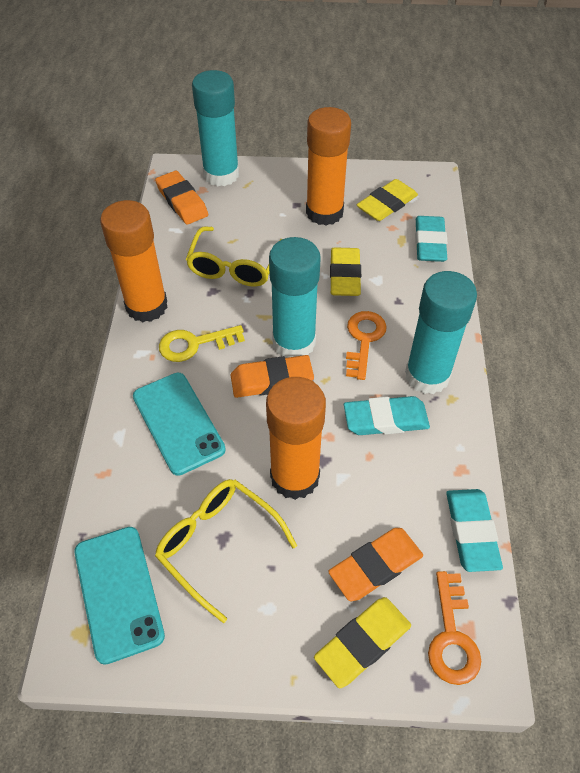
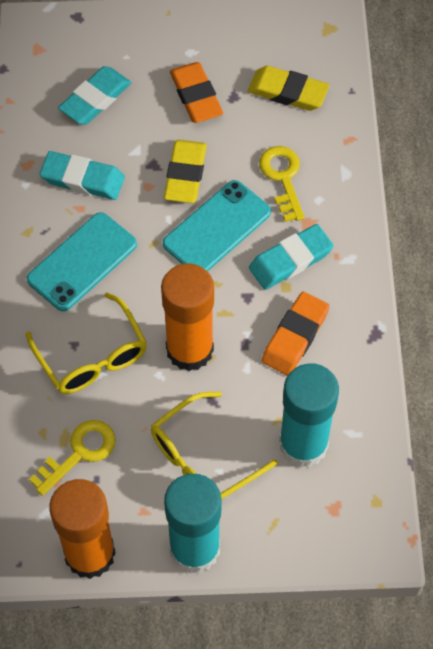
orange eraser: [155,171,208,225] [231,355,314,398] [328,528,423,601] = 3 -> [170,62,223,123] [262,292,330,376] = 2
orange glue stick: [100,200,168,322] [266,377,326,500] [306,107,351,226] = 3 -> [49,479,116,579] [161,263,214,371] = 2
orange key: [346,311,387,380] [428,571,481,685] = 2 -> none = 0
turquoise glue stick: [192,70,239,186] [269,237,321,358] [405,271,477,394] = 3 -> [164,474,222,573] [279,363,339,468] = 2
yellow eraser: [314,597,411,688] [330,247,361,296] [357,179,418,221] = 3 -> [164,140,207,203] [248,66,330,111] = 2
yellow key: [159,325,245,362] = 1 -> [29,420,116,496] [259,146,304,222] = 2

